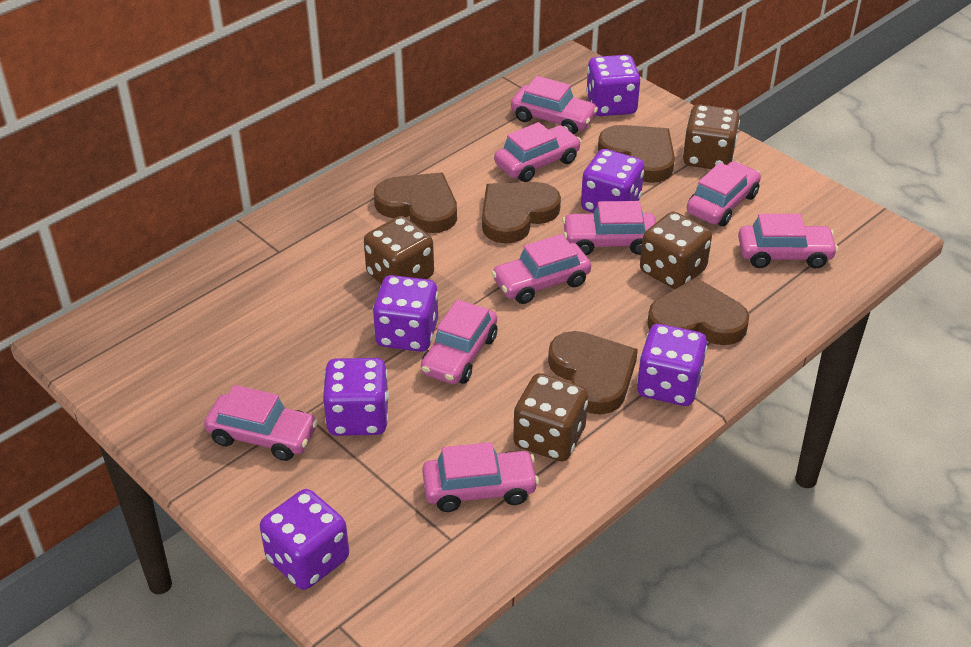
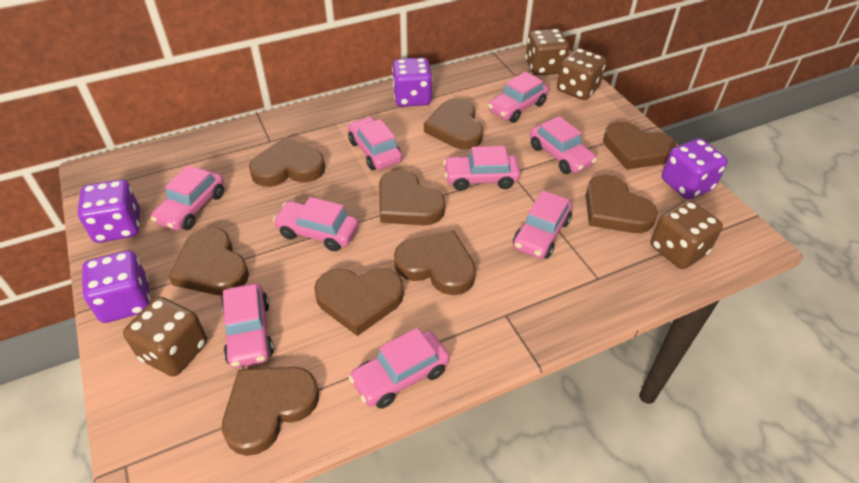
brown heart: [374,173,457,233] [482,182,561,244] [548,331,638,414] [598,125,675,183] [647,277,749,345] = 5 -> [168,227,249,295] [222,367,319,456] [249,137,325,187] [314,268,404,336] [379,170,445,225] [394,230,476,295] [424,98,483,150] [586,175,658,233] [603,121,677,170] = 9
purple dice: [260,489,349,590] [323,358,389,436] [373,275,438,352] [581,149,644,213] [586,55,641,116] [637,324,707,406] = 6 -> [77,179,140,243] [82,250,151,323] [392,58,433,107] [662,138,728,200] = 4

